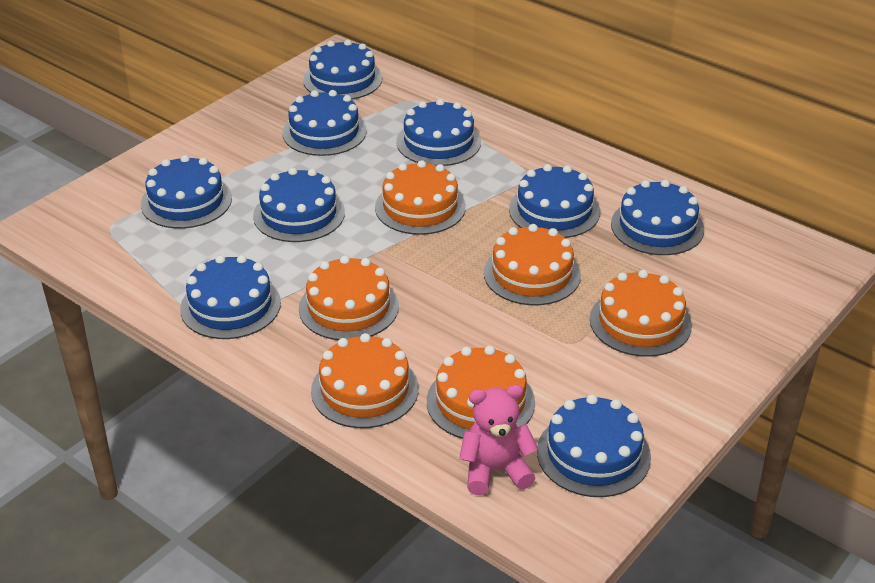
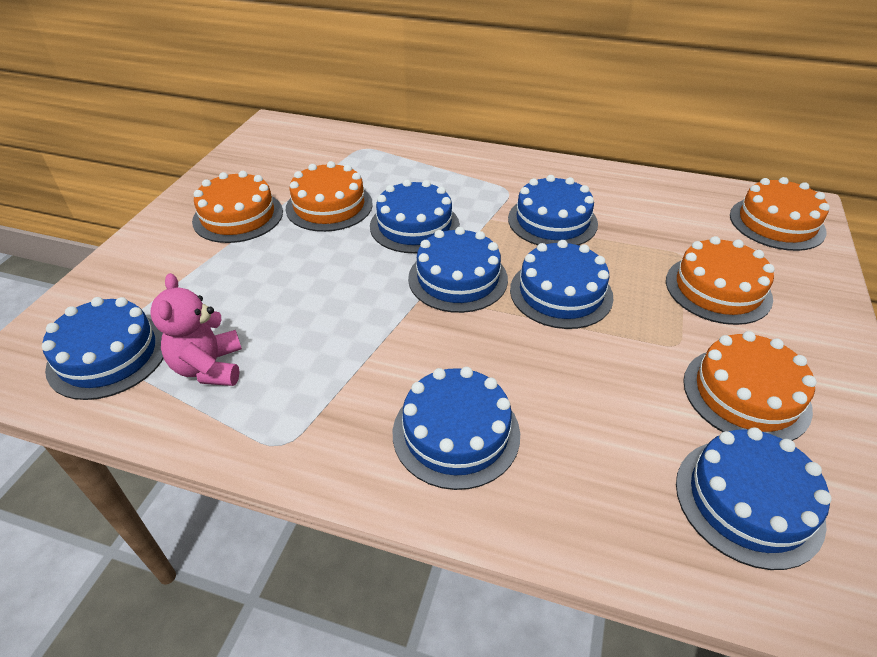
blue cake: [141,155,232,229] [180,255,281,339] [253,168,345,242] [283,90,367,156] [303,39,382,100] [396,99,481,166] [509,164,600,238] [537,394,651,497] [611,180,704,255] = 9 -> [42,297,164,400] [370,179,460,253] [393,367,520,490] [408,227,508,313] [508,175,598,245] [510,240,613,329] [676,427,832,570] = 7
orange cake: [299,255,399,340] [311,333,419,428] [375,160,466,235] [427,346,535,439] [484,224,581,305] [590,270,692,357] = 6 -> [192,171,283,243] [286,161,373,232] [666,236,775,325] [683,331,817,441] [730,177,830,251] = 5

